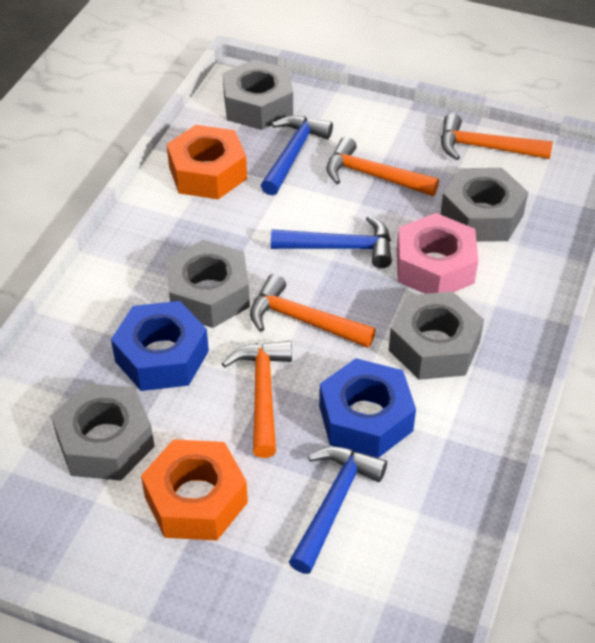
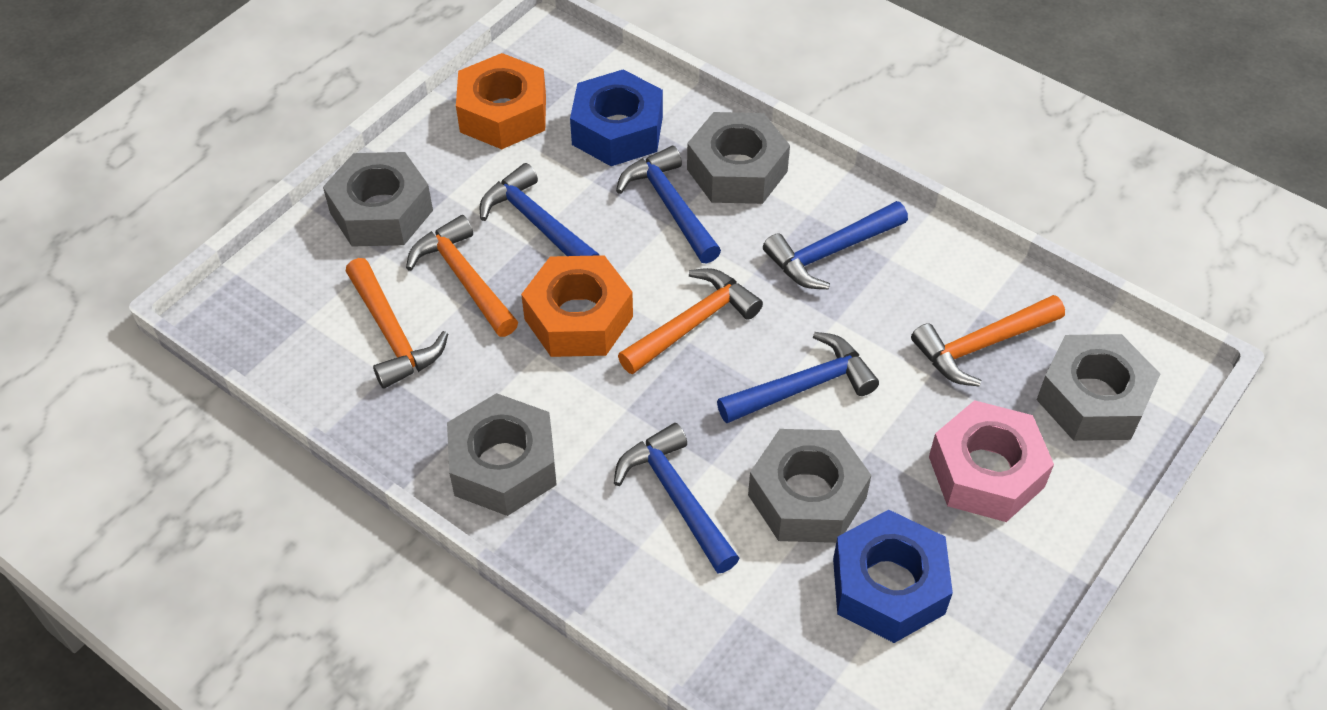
blue hammer: [261,116,333,195] [271,215,392,268] [289,447,387,574] = 3 -> [480,163,599,256] [614,423,740,573] [616,146,721,264] [717,332,879,423] [763,201,908,289] = 5

